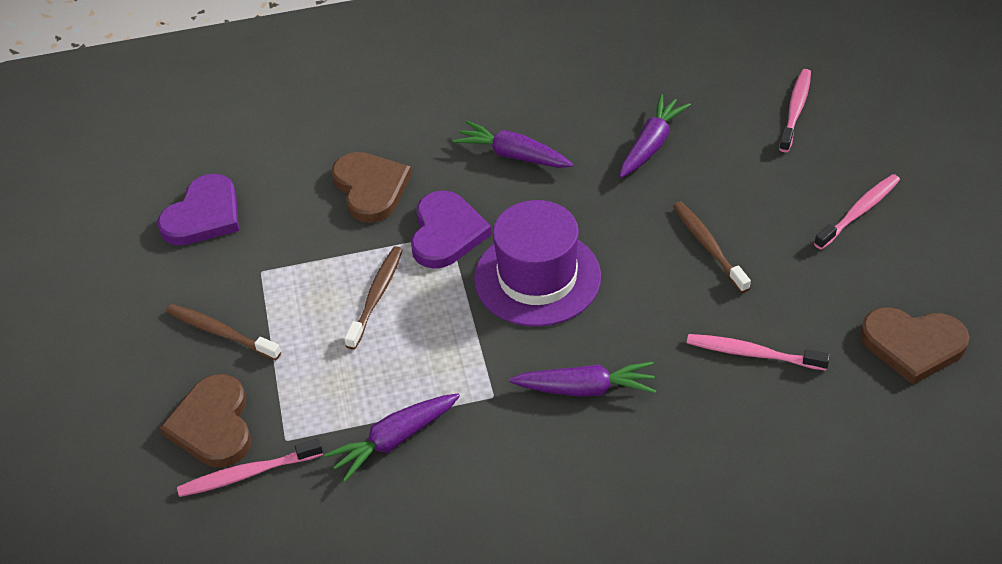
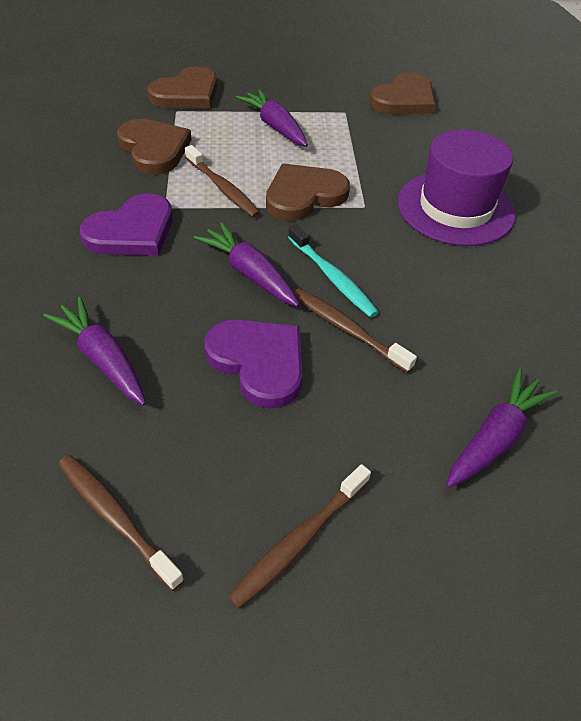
brown heart: [160,374,251,467] [332,152,412,223] [860,307,970,385] = 3 -> [117,119,192,174] [148,66,217,108] [266,164,350,221] [369,72,435,114] = 4
brown toothbrush: [166,304,281,360] [344,246,403,350] [673,201,751,293] = 3 -> [58,455,185,591] [185,145,260,218] [228,464,371,609] [294,288,417,373] = 4
pink toothbrush: [177,438,323,497] [687,334,830,371] [779,69,811,152] [814,174,900,250] = 4 -> none = 0
turquoise toothbrush: none = 0 -> [288,224,379,318] = 1

